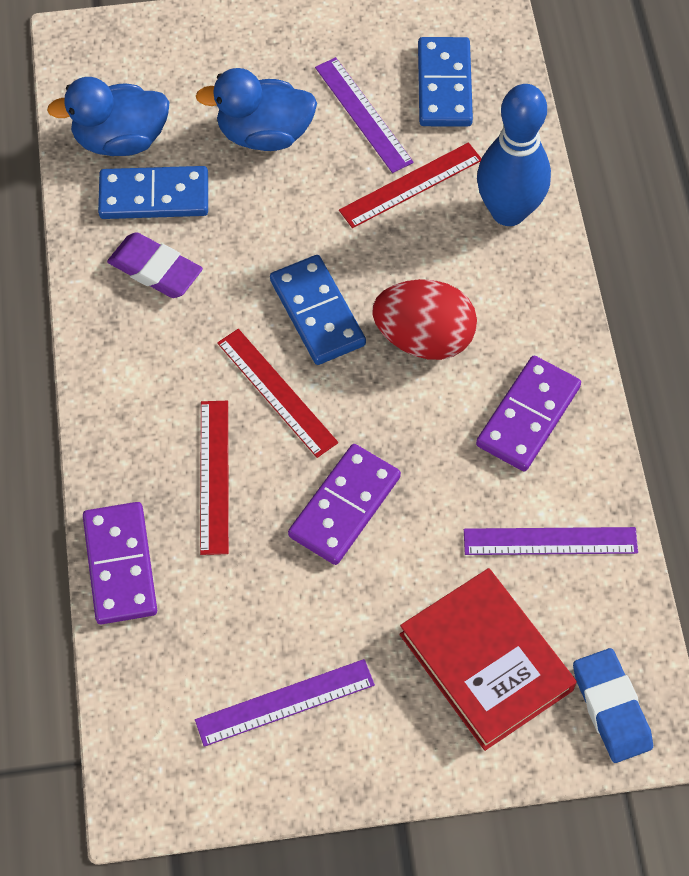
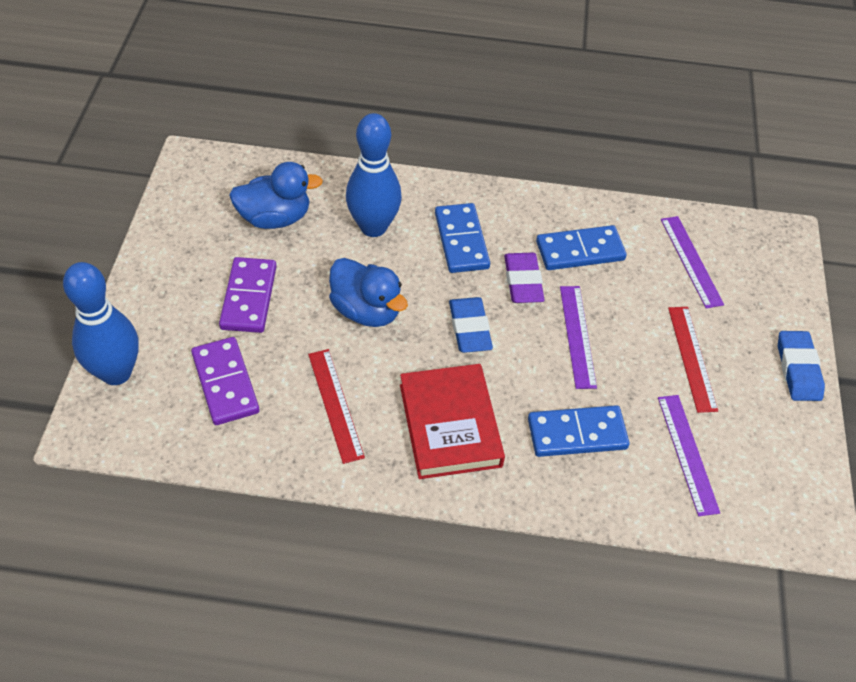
blue bowling pin: [477,84,551,226] = 1 -> [63,262,139,385] [346,113,402,237] = 2
blue eraser: [573,648,653,763] = 1 -> [449,297,493,353] [778,331,825,401] = 2
purple domino: [83,502,157,624] [288,444,401,565] [476,356,581,471] = 3 -> [191,337,260,425] [219,257,277,333] = 2
red egg: [372,279,477,360] = 1 -> none = 0
red ruler: [200,401,229,555] [217,329,338,458] [339,143,482,228] = 3 -> [308,349,365,464] [668,307,718,413] = 2

